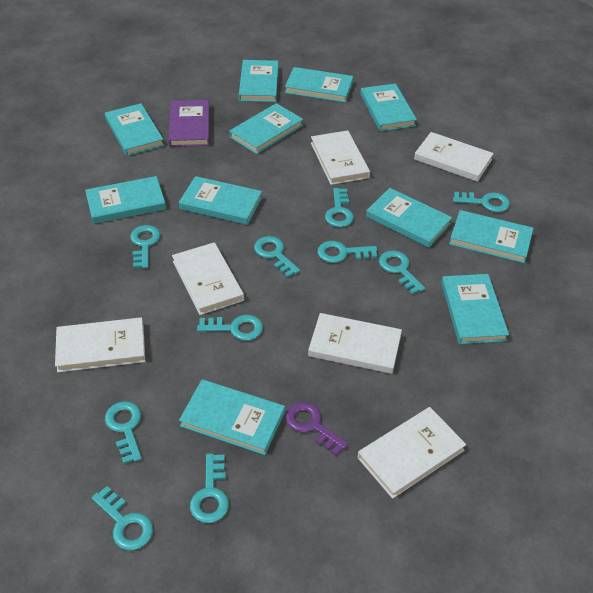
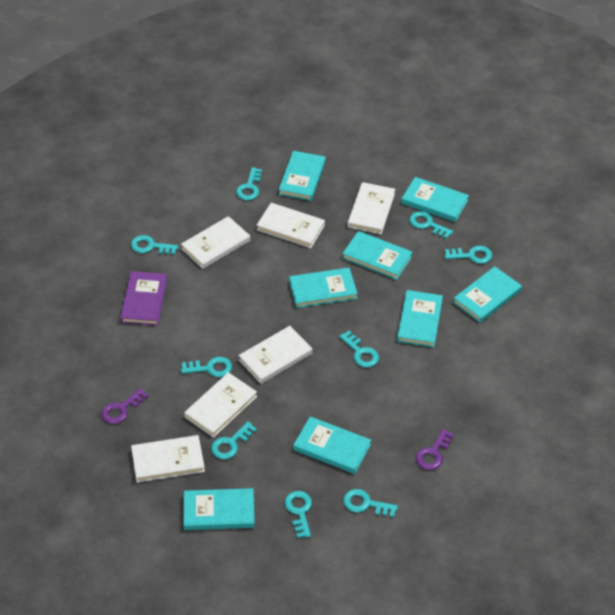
purple key: [285,402,348,456] = 1 -> [101,388,148,424] [416,429,454,470] = 2
turquoise book: [85,176,166,224] [105,103,164,156] [179,176,262,225] [179,379,285,455] [229,103,303,154] [239,60,278,102] [285,67,353,103] [360,83,417,131] [366,188,452,248] [441,274,509,344] [449,210,534,263] = 11 -> [184,488,255,530] [279,151,326,201] [289,267,358,308] [293,416,371,474] [342,231,412,280] [397,290,443,347] [401,177,469,222] [453,266,522,323] = 8
turquoise key: [91,486,153,550] [105,401,142,464] [130,225,160,268] [190,453,229,523] [197,315,263,341] [254,236,300,277] [317,241,377,263] [325,188,354,227] [379,251,425,294] [453,192,510,212] = 10 -> [131,235,178,255] [181,357,232,377] [211,422,257,459] [236,167,262,200] [285,491,312,538] [339,331,379,367] [343,489,398,517] [409,211,453,239] [445,246,492,264] = 9

